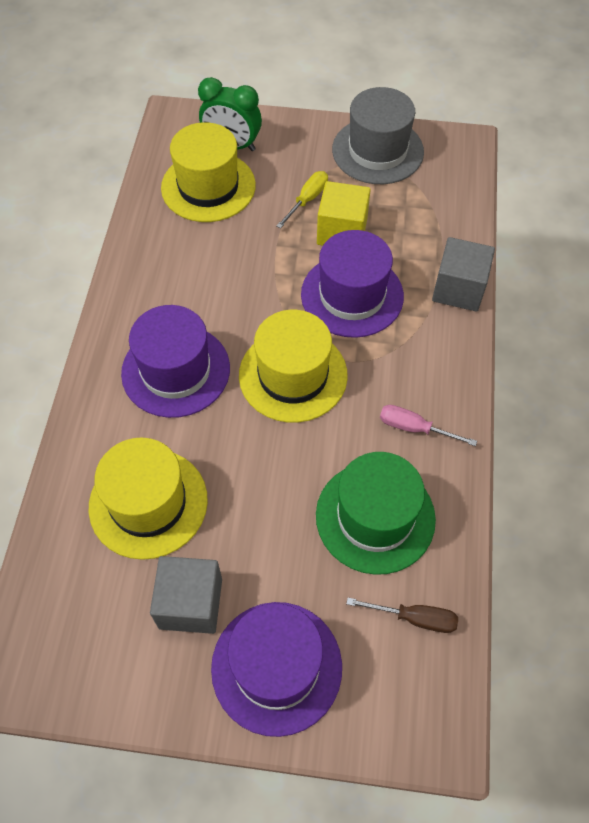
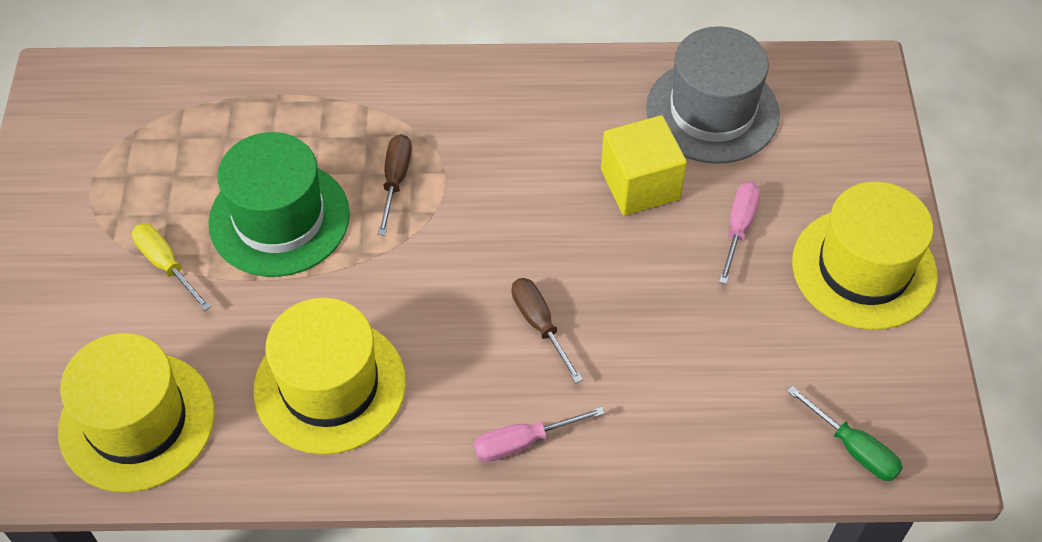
brown screwdriver: [346,598,458,633] = 1 -> [378,134,412,235] [512,278,583,383] = 2
green clock: [198,77,262,151] = 1 -> none = 0
green screwdriver: none = 0 -> [787,386,903,481] = 1
grey cube: [150,556,222,634] [432,237,495,312] = 2 -> none = 0
pink screwdriver: [380,405,477,446] = 1 -> [474,407,605,462] [719,182,760,284] = 2
purple hat: [121,305,230,418] [211,602,342,737] [301,230,404,338] = 3 -> none = 0

